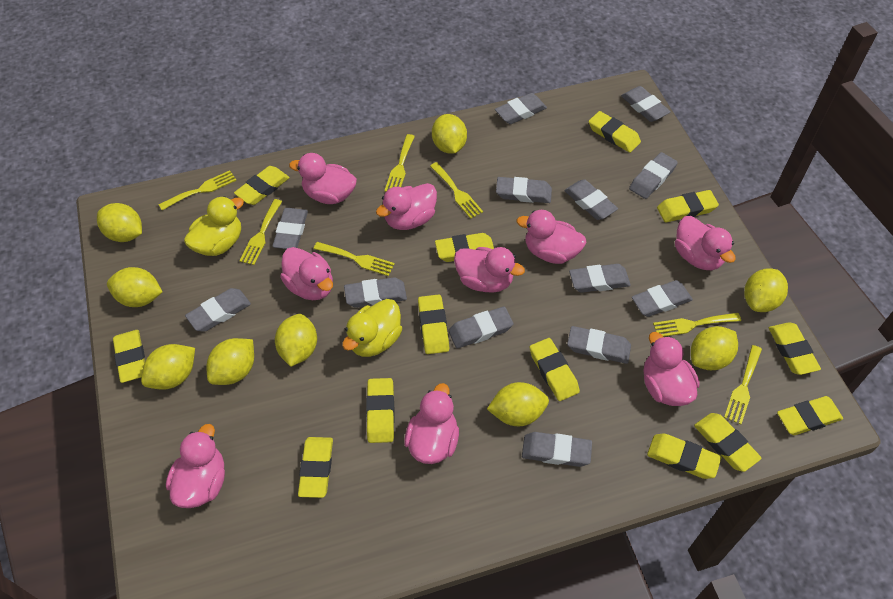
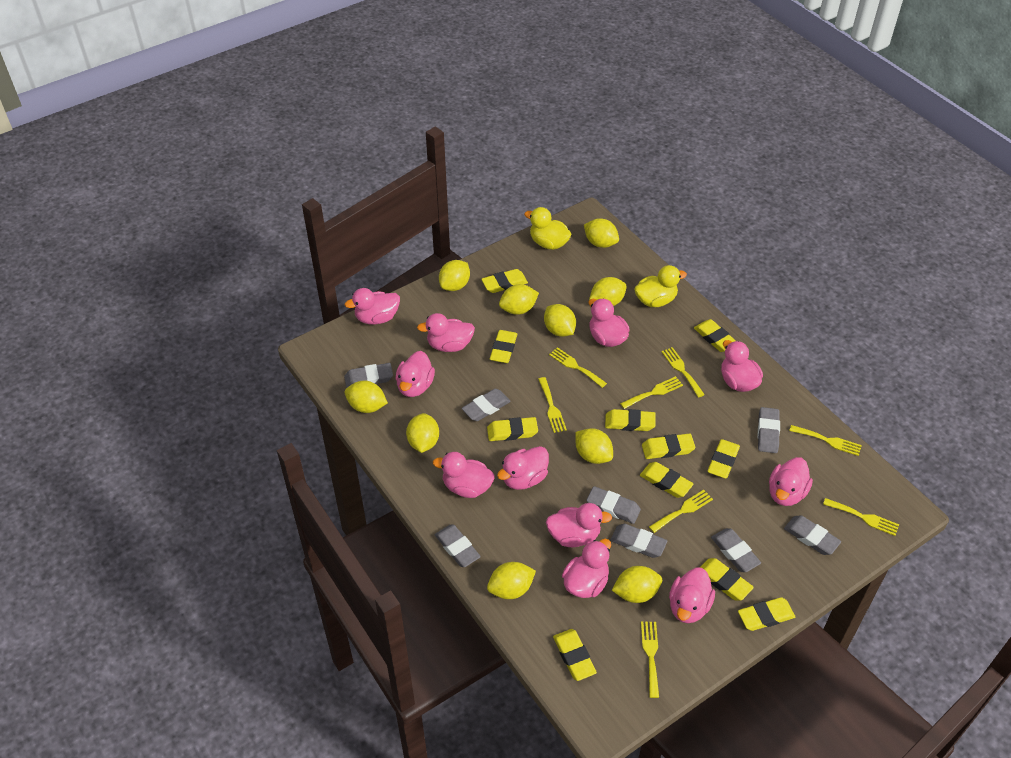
grey eraser: [185,288,251,332] [272,208,308,249] [344,277,407,308] [448,307,513,348] [495,93,547,124] [496,177,552,203] [522,432,592,467] [564,179,618,220] [567,326,631,364] [569,264,631,293] [621,86,671,122] [629,152,678,199] [632,280,693,317] = 13 -> [344,363,393,388] [435,524,481,567] [462,389,511,421] [586,486,641,524] [610,524,667,558] [711,528,761,572] [758,407,780,453] [784,515,841,555] = 8
pink duck: [166,424,225,508] [280,247,333,300] [289,153,357,204] [376,183,437,230] [404,383,459,464] [454,247,525,293] [516,210,586,264] [643,332,700,406] [675,216,736,270] = 9 -> [345,288,400,325] [396,351,435,397] [417,313,475,352] [433,452,495,498] [497,446,549,490] [546,503,612,547] [562,539,611,598] [589,298,630,347] [669,568,715,623] [721,340,763,392] [769,457,813,506] = 11
yellow eraser: [113,330,145,383] [234,166,290,205] [298,437,333,498] [366,378,395,443] [418,295,449,354] [435,233,494,262] [530,338,580,401] [588,111,641,153] [647,433,722,479] [657,190,719,222] [694,413,762,472] [769,322,821,375] [777,396,843,435] = 13 -> [481,269,528,293] [487,417,538,441] [490,330,517,363] [553,629,597,681] [605,409,656,431] [640,462,693,498] [642,433,695,459] [694,319,736,352] [700,558,754,601] [707,439,740,479] [738,597,795,631] = 11
yellow fork: [158,171,236,210] [239,199,282,265] [314,242,395,276] [384,134,415,192] [430,162,483,219] [653,313,741,337] [724,345,762,424] = 7 -> [538,377,567,433] [549,347,607,388] [620,376,683,409] [641,622,659,698] [649,490,713,533] [661,347,705,397] [789,425,862,456] [823,498,899,536] = 8
yellow lemon: [97,203,142,242] [107,267,162,307] [141,344,195,390] [207,338,254,385] [275,314,317,367] [432,114,467,154] [487,382,549,426] [691,326,738,370] [744,268,788,312] = 9 -> [345,381,388,413] [406,413,439,453] [439,260,470,291] [487,562,536,599] [499,284,539,315] [544,304,576,337] [575,428,613,464] [584,218,619,248] [589,277,627,306] [612,566,662,603] = 10

